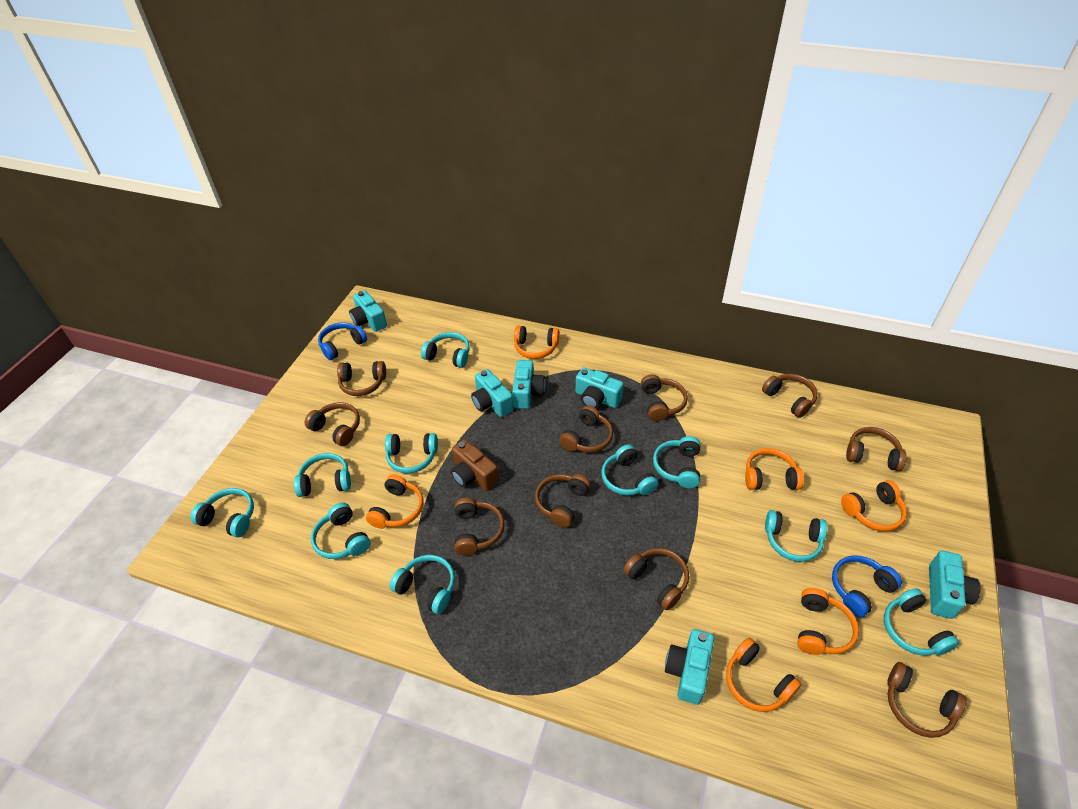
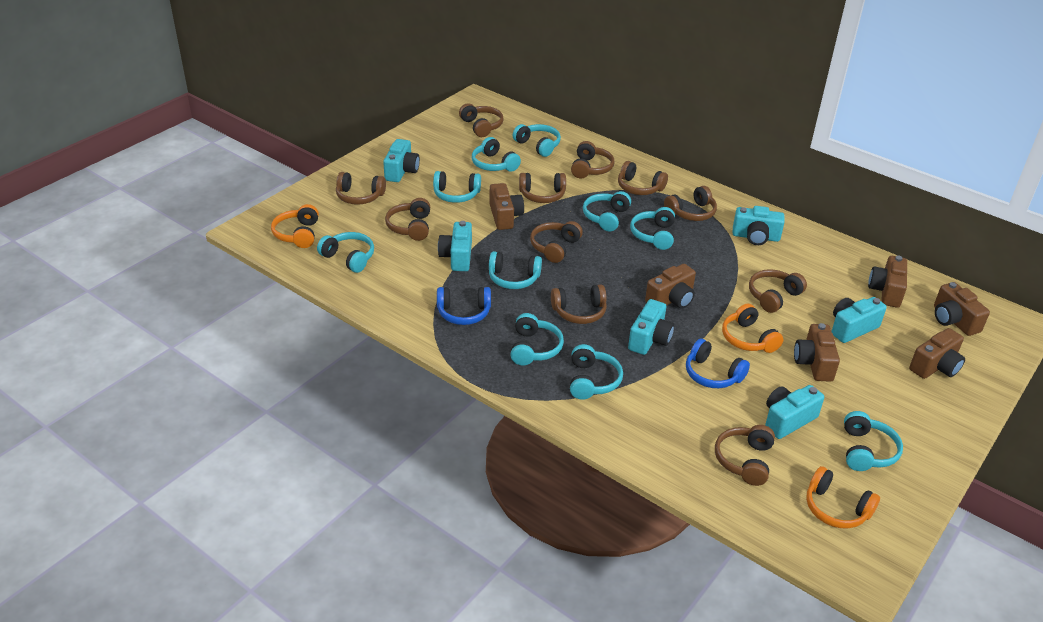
brown camera: [451,439,499,491] = 1 -> [489,183,524,230] [645,264,696,309] [794,323,840,382] [868,256,907,308] [909,328,965,379] [934,282,990,336] = 6
brown headphones: [305,402,360,446] [337,361,386,396] [455,498,505,555] [535,474,591,528] [559,405,613,453] [623,548,689,610] [641,374,688,421] [762,374,817,418] [846,427,907,471] [887,662,967,738] = 10 -> [336,172,386,205] [385,198,430,241] [459,103,504,137] [519,173,566,203] [530,221,583,263] [551,285,607,324] [571,141,614,178] [618,161,668,195] [664,186,717,221] [715,425,775,486] [749,269,807,313] = 11
orange headphones: [366,474,423,529] [514,325,559,359] [726,638,801,712] [745,448,804,490] [797,588,859,655] [841,480,907,531] = 6 -> [271,204,319,248] [722,304,783,353] [806,466,880,528] = 3

